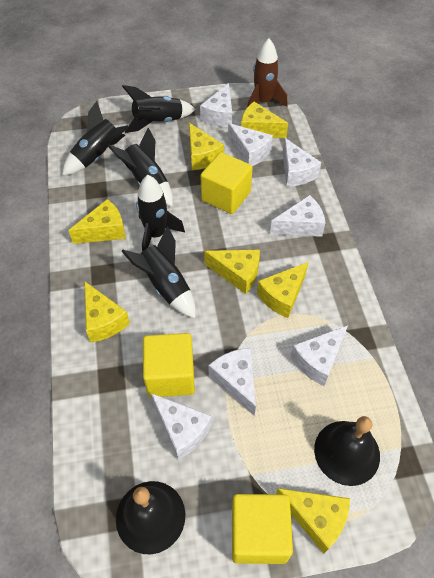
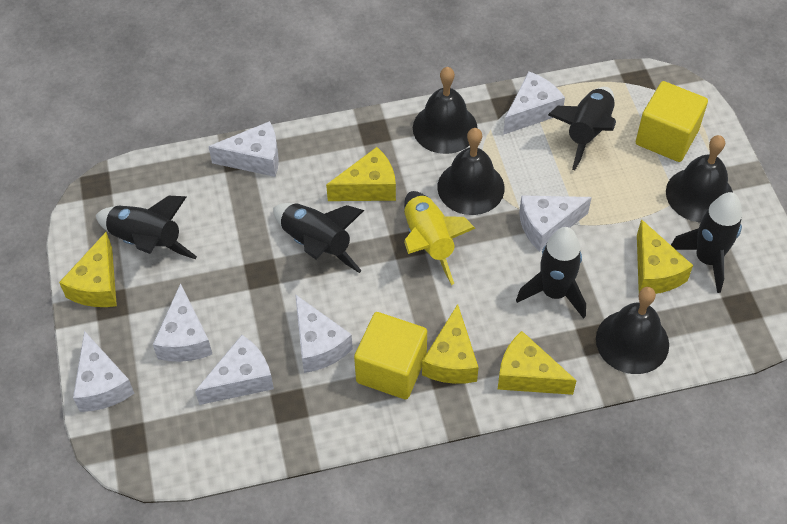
black bell: [116,481,185,554] [314,416,380,486] = 2 -> [413,67,477,154] [437,128,504,215] [596,287,669,374] [666,135,733,222] = 4
brown rocket: [247,38,288,107] = 1 -> none = 0
yellow cheese: [68,199,126,244] [85,282,130,343] [189,123,224,170] [204,250,260,294] [241,102,288,138] [257,262,309,318] [276,488,350,553] = 7 -> [59,232,117,307] [326,147,396,201] [422,304,479,384] [497,331,577,395] [637,219,693,294] = 5
yellow cube: [143,333,195,397] [200,152,253,214] [232,494,293,564] = 3 -> [354,312,427,399] [636,81,708,162] = 2
yellow rocket: none = 0 -> [404,191,476,285] = 1

